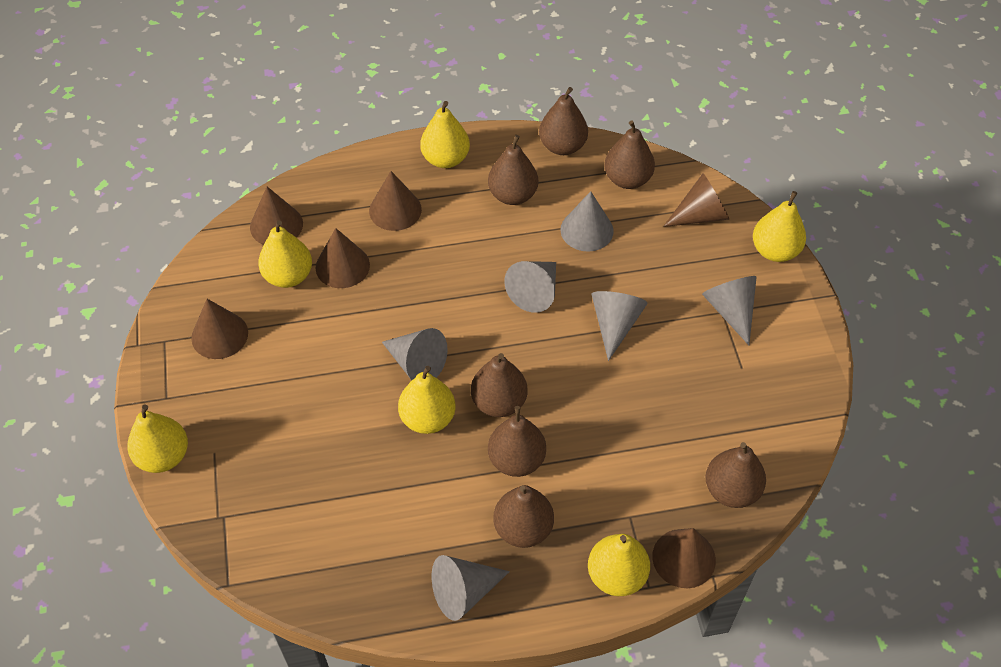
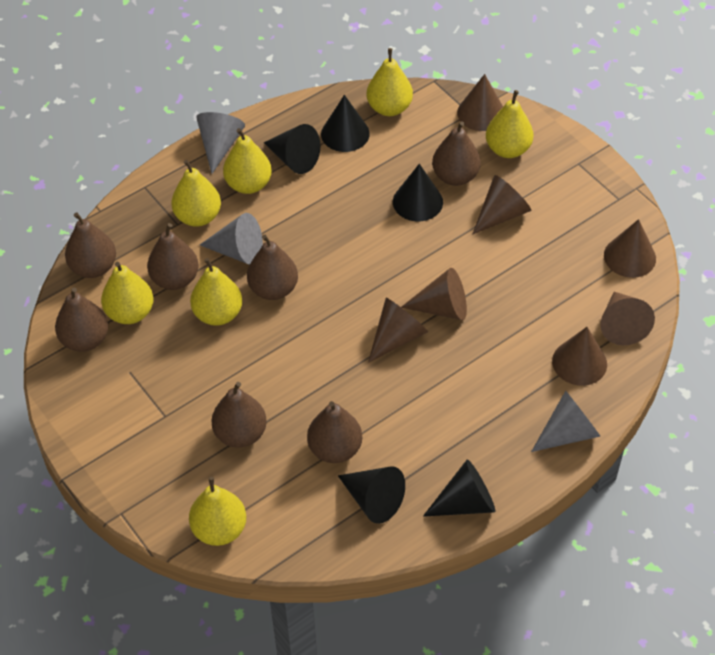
black cone: none = 0 -> [264,124,320,174] [321,95,370,152] [338,466,405,524] [393,164,443,221] [423,459,495,517] = 5
brown cone: [191,299,248,359] [250,187,303,245] [316,228,370,288] [369,171,422,231] [652,528,716,588] [663,173,729,227] = 6 -> [368,298,428,363] [401,268,467,320] [457,74,503,131] [473,175,531,234] [552,327,607,386] [600,292,655,345] [604,219,656,278] = 7
grey cone: [382,328,448,380] [432,555,510,621] [504,261,556,313] [560,191,614,252] [592,291,647,361] [702,276,757,345] = 6 -> [196,112,245,174] [200,213,263,265] [531,391,601,452] = 3
yellow pear: [127,405,188,473] [258,220,312,288] [398,366,456,434] [420,101,470,168] [588,534,650,596] [753,191,806,262] = 6 -> [101,262,153,324] [171,160,221,226] [189,477,246,546] [190,258,242,326] [223,128,272,194] [367,48,413,116] [486,90,533,158] = 7

